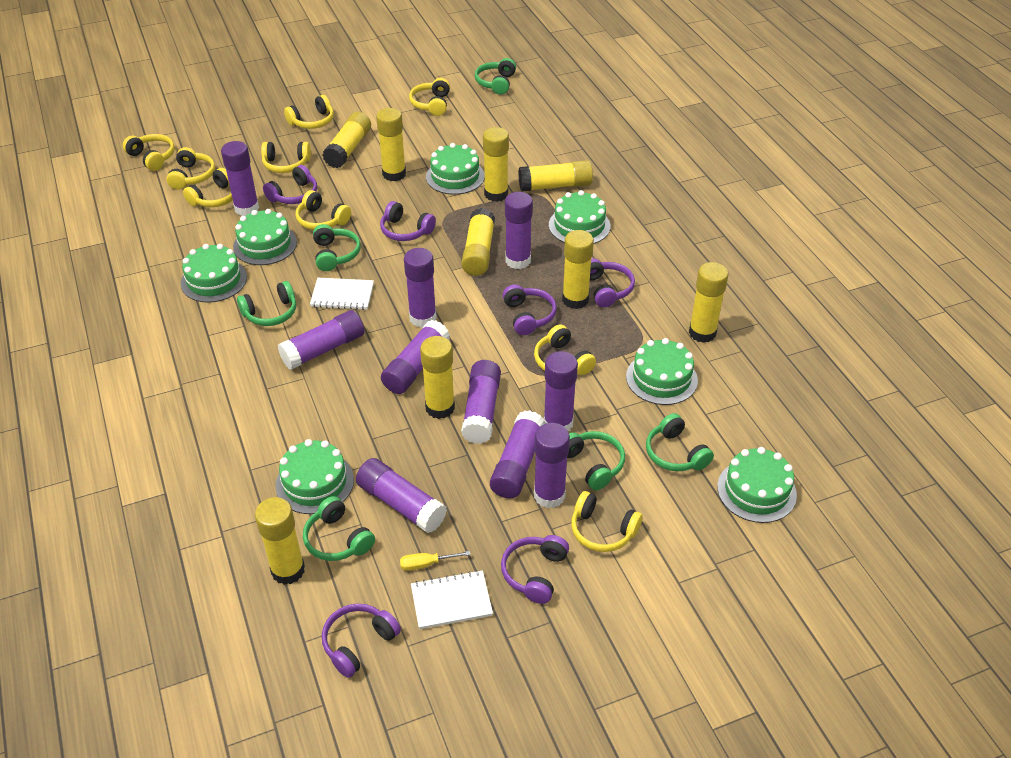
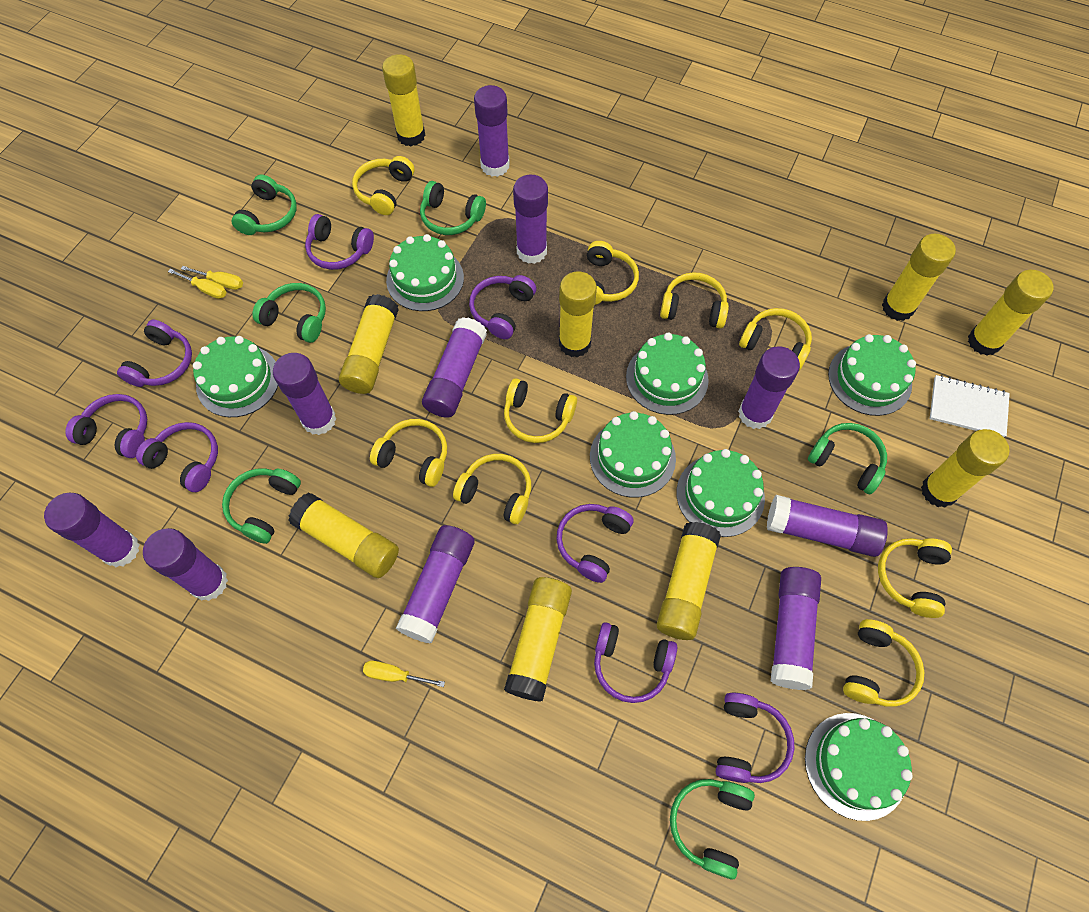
purple headphones: [263,165,317,204] [322,604,401,678] [380,201,436,241] [501,535,569,604] [502,284,557,335] [590,258,635,307] = 6 -> [65,394,147,458] [117,320,192,387] [136,422,218,492] [305,214,374,270] [469,275,536,339] [556,504,634,583] [594,622,677,703] [716,693,794,783] = 8
white notebook: [310,278,374,310] [411,570,493,629] = 2 -> [930,375,1010,437] = 1
yellow screwdriver: [400,551,470,571] = 1 -> [168,269,226,299] [181,266,243,290] [363,661,445,687] = 3

